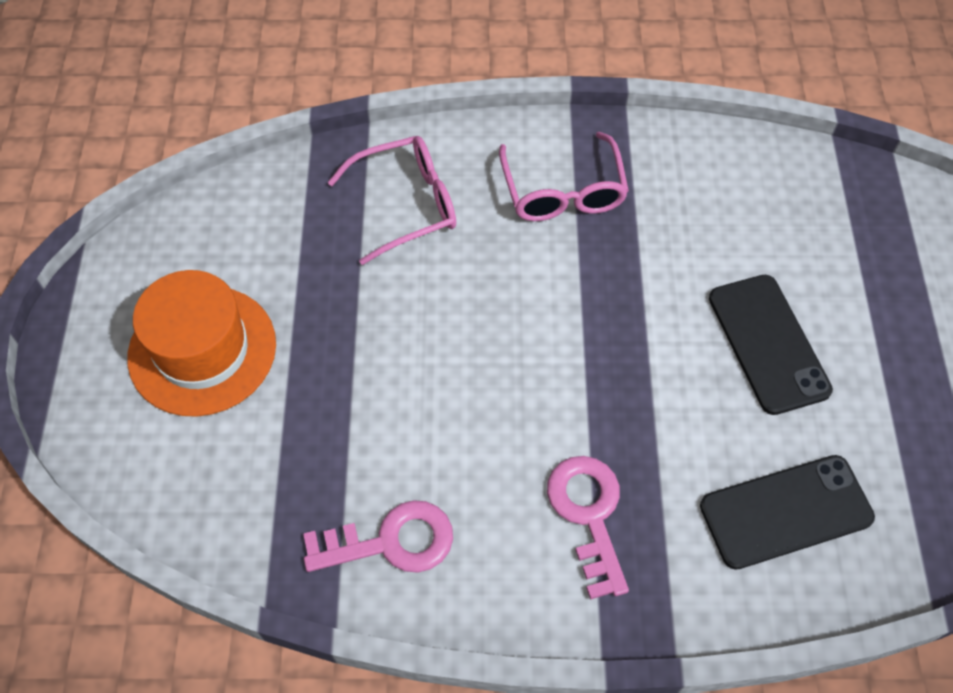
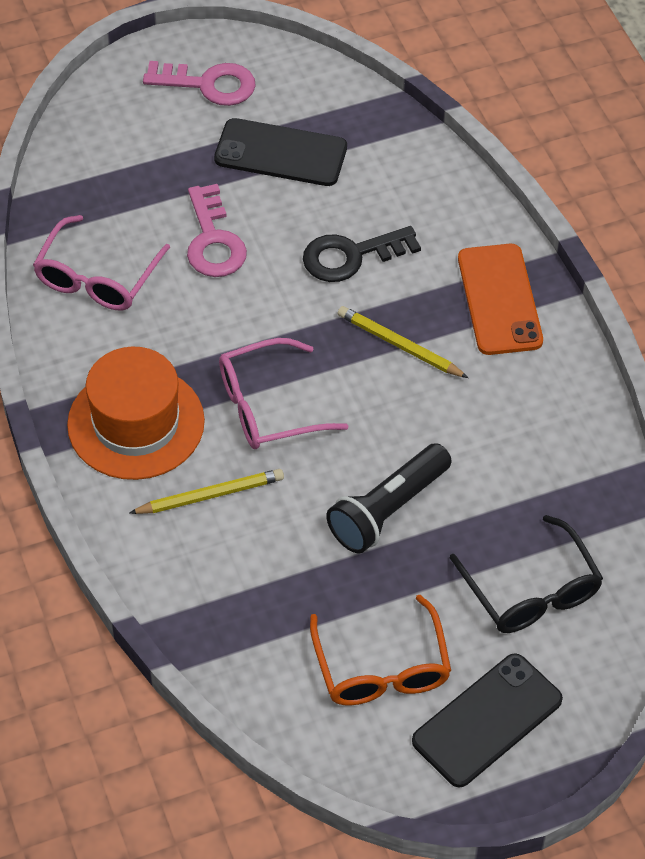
black flashlight: none = 0 -> [326,443,452,553] = 1
black glasses: none = 0 -> [450,515,603,633] = 1
black key: none = 0 -> [303,226,421,282] = 1
orange glasses: none = 0 -> [310,595,451,705] = 1
orange phone: none = 0 -> [458,244,543,355] = 1
yellow pencil: none = 0 -> [129,469,284,514] [337,306,468,378] = 2

